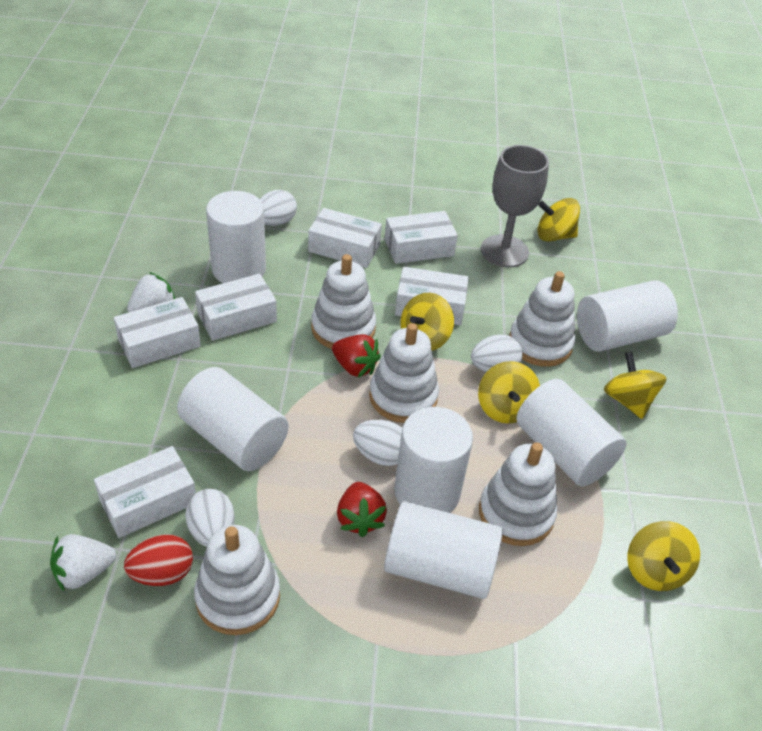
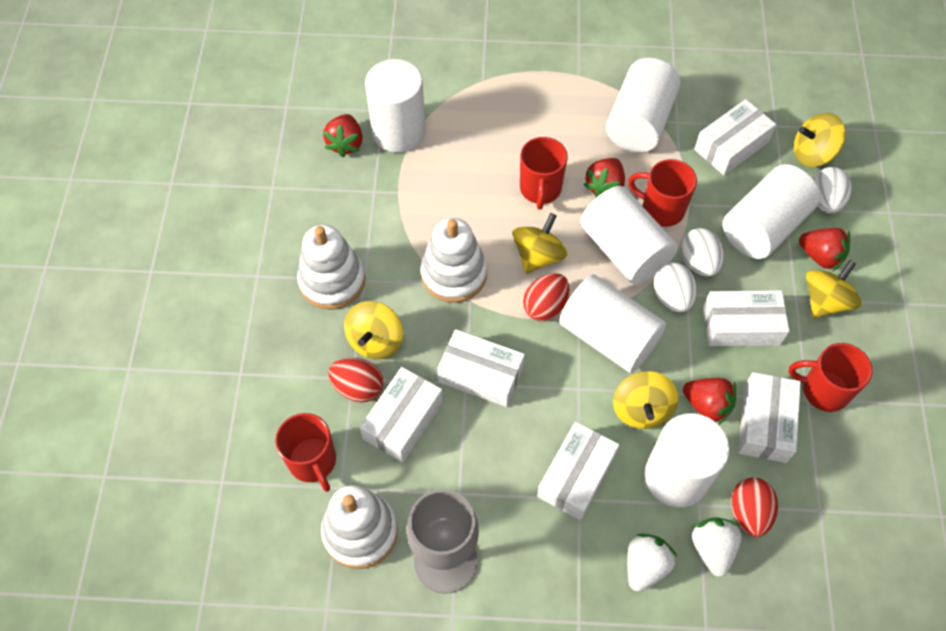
red egg: [124,534,193,586] = 1 -> [328,358,383,402] [523,273,569,321] [731,477,778,537] = 3
red mug: none = 0 -> [275,413,336,492] [520,137,568,210] [628,159,697,227] [789,343,872,412] = 4
red strawberry: [332,334,381,378] [337,482,387,537] = 2 -> [323,114,363,157] [583,158,625,197] [683,378,736,425] [799,228,850,271] = 4
white egg: [185,489,235,547] [260,190,297,226] [353,420,402,466] [471,334,523,372] = 4 -> [654,262,697,312] [681,228,724,277] [813,167,852,213] = 3
white stacking toy: [194,525,280,635] [311,254,376,349] [369,323,439,423] [479,442,557,546] [509,271,575,367] = 5 -> [297,225,365,309] [321,485,398,569] [420,218,487,303] = 3

